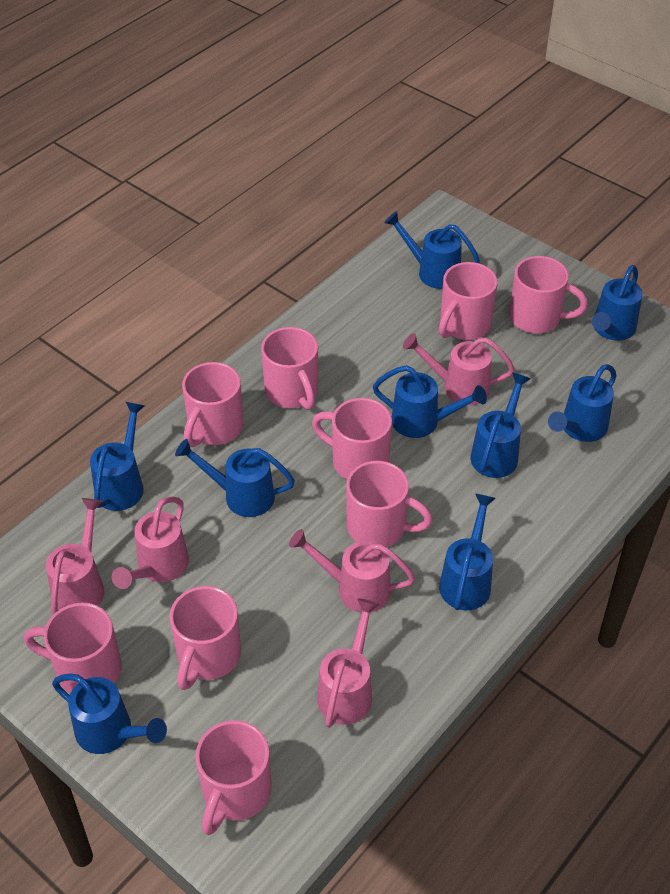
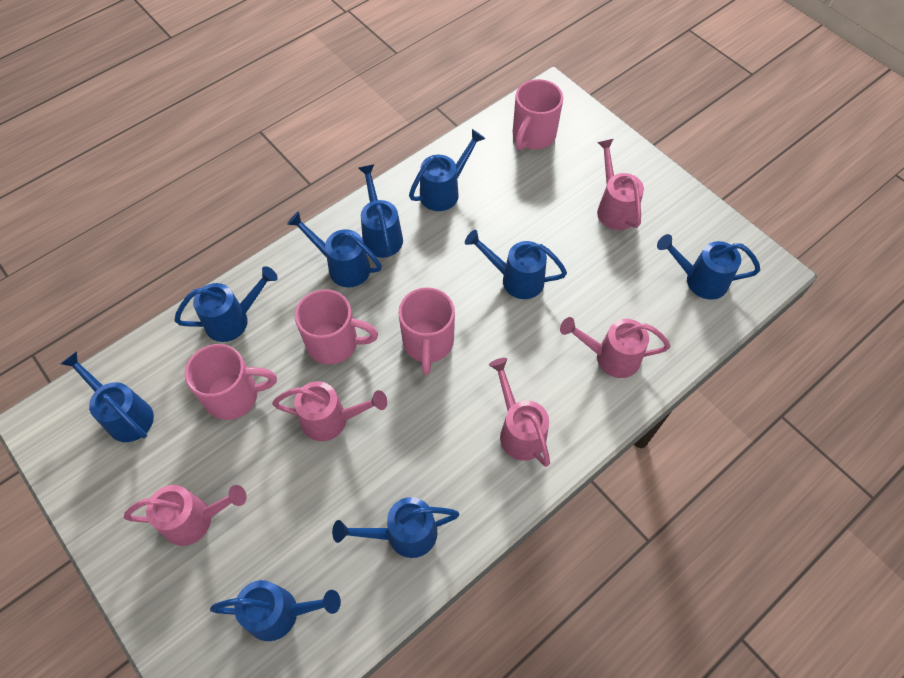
pink mug: [24,602,122,693] [170,586,241,690] [182,362,244,447] [195,720,272,835] [261,327,318,410] [312,398,392,479] [346,461,433,547] [439,262,498,340] [509,256,588,333] = 9 -> [185,344,277,420] [295,289,378,365] [398,287,455,375] [513,79,563,150] = 4

